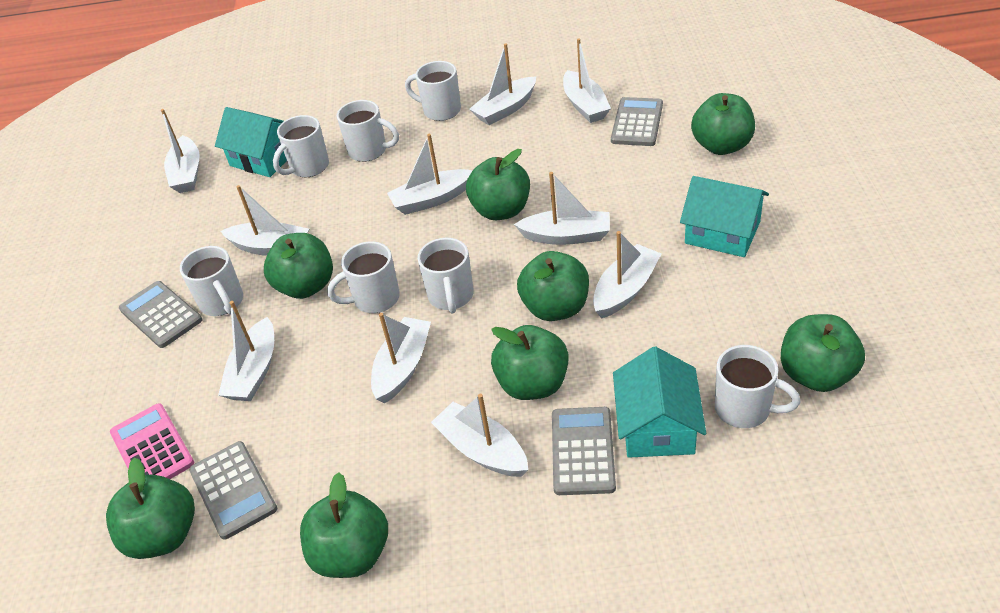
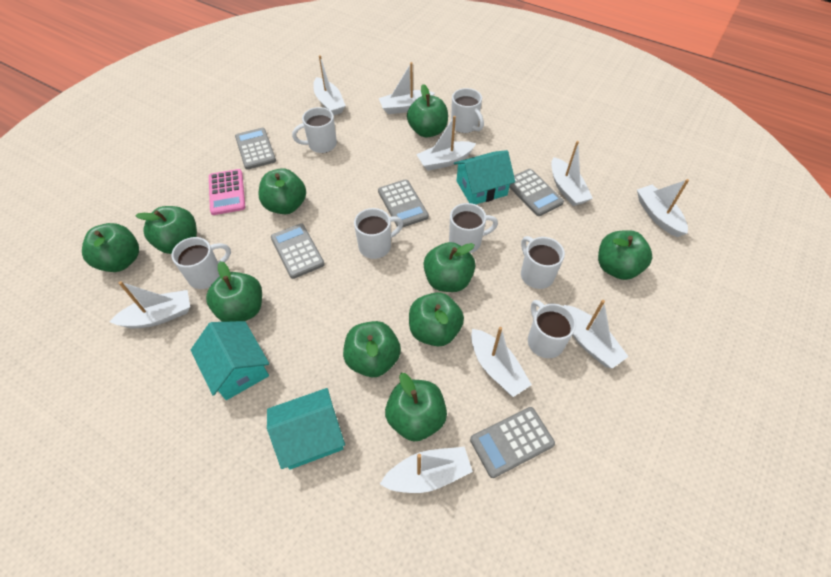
green apple: [106,458,195,559] [264,233,333,299] [300,472,388,578] [466,149,530,220] [491,325,569,400] [517,251,589,321] [691,93,755,155] [781,314,865,392] = 8 -> [82,223,139,272] [135,206,197,254] [206,261,262,322] [258,168,306,214] [343,321,401,377] [385,373,447,441] [407,84,448,138] [409,292,464,346] [423,242,475,292] [598,230,652,280] = 10
grey calculator: [119,281,202,348] [189,441,277,540] [552,407,616,495] [611,97,663,146] = 4 -> [235,128,276,170] [271,223,325,279] [378,179,429,228] [470,407,555,478] [509,169,564,216] = 5
white boat: [161,109,200,193] [218,301,274,401] [221,185,309,256] [371,313,431,404] [387,134,473,215] [431,394,528,477] [469,43,536,125] [514,172,610,245] [563,38,611,123] [593,231,662,318] = 10 -> [110,281,190,328] [313,55,346,116] [379,62,435,114] [380,447,473,493] [416,116,476,171] [471,327,532,397] [551,141,593,206] [564,300,629,368] [637,179,689,237] = 9

